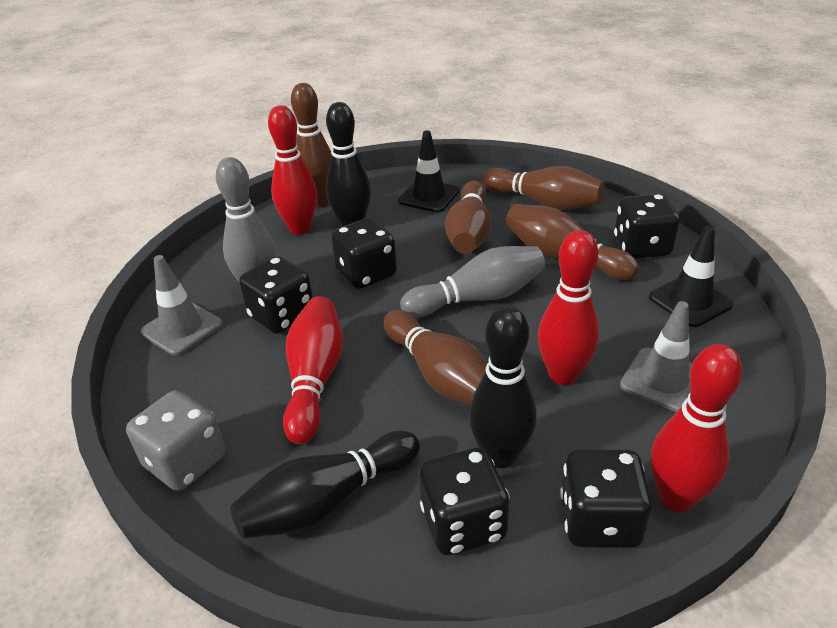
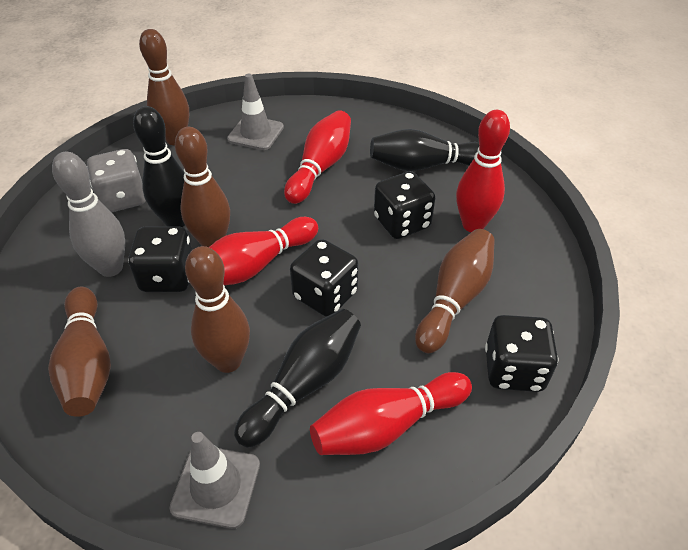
black dice: [239,256,313,334] [331,218,397,289] [419,448,510,555] [560,450,652,548] [614,194,680,258] = 5 -> [128,226,192,292] [290,239,358,317] [374,171,435,239] [485,315,558,392] = 4
black traffic cone: [398,130,459,212] [649,226,733,327] = 2 -> none = 0
grey bowling pin: [216,157,275,282] [400,246,545,318] = 2 -> [52,152,125,277] = 1

